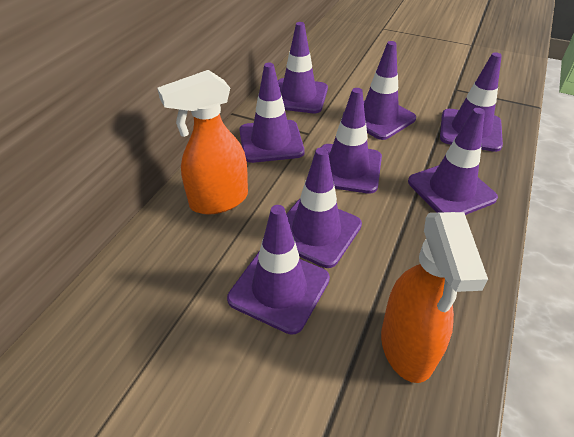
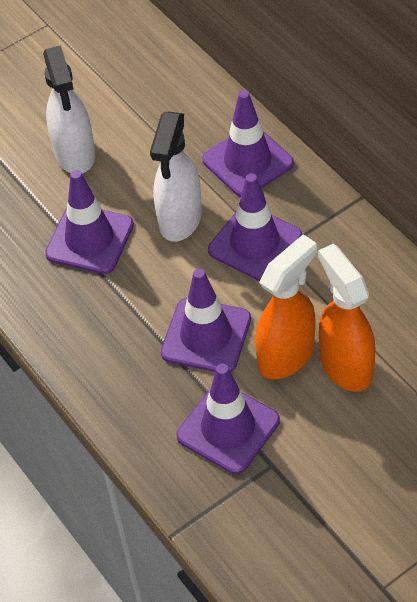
purple traffic cone: [227,205,330,335] [240,63,305,163] [278,22,328,113] [286,147,362,268] [321,88,382,194] [343,41,416,140] [408,108,498,215] [440,52,503,152] = 8 -> [45,170,134,274] [161,268,251,372] [177,364,280,474] [202,90,294,197] [208,173,302,281] = 5
white spray bottle: none = 0 -> [43,45,95,174] [150,111,202,242] = 2

